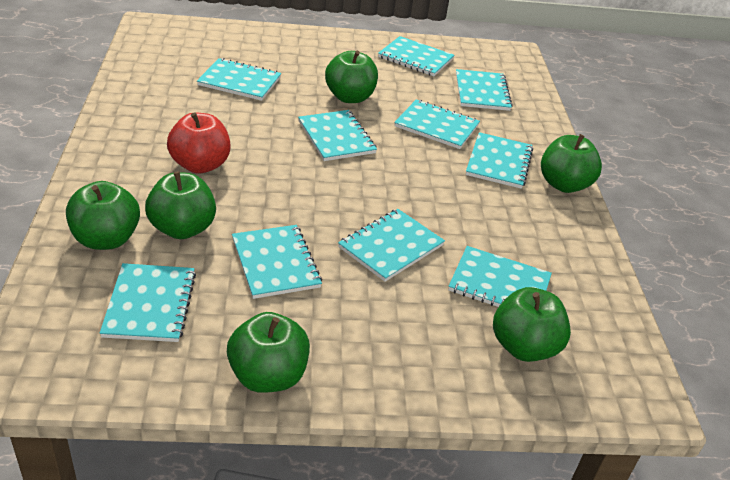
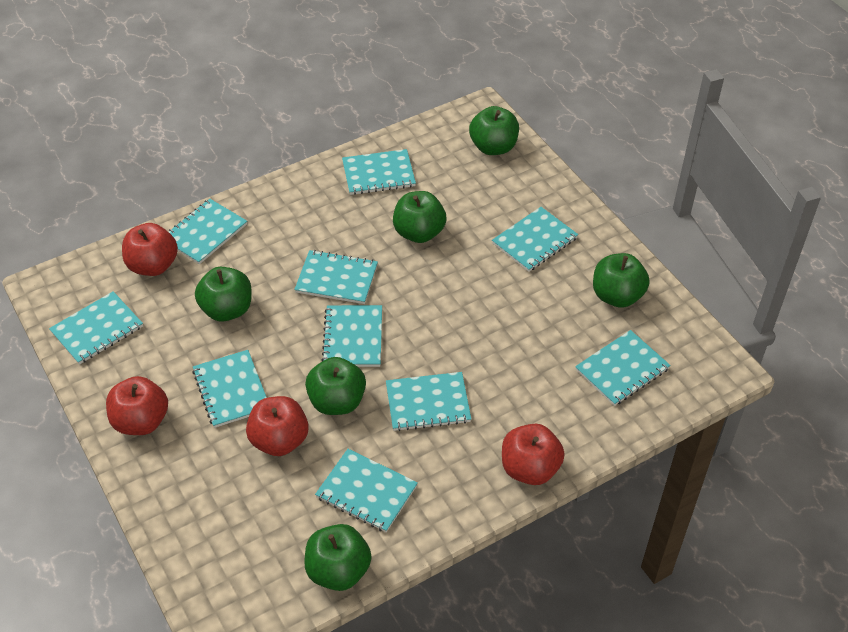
red apple: [167,112,231,174] = 1 -> [106,376,168,435] [122,223,178,276] [246,396,309,456] [502,424,565,485] = 4

